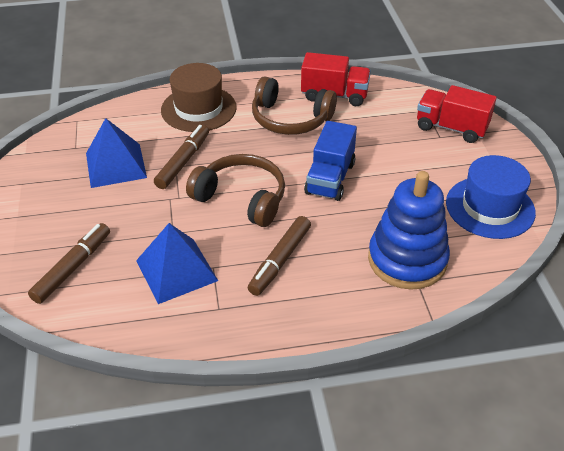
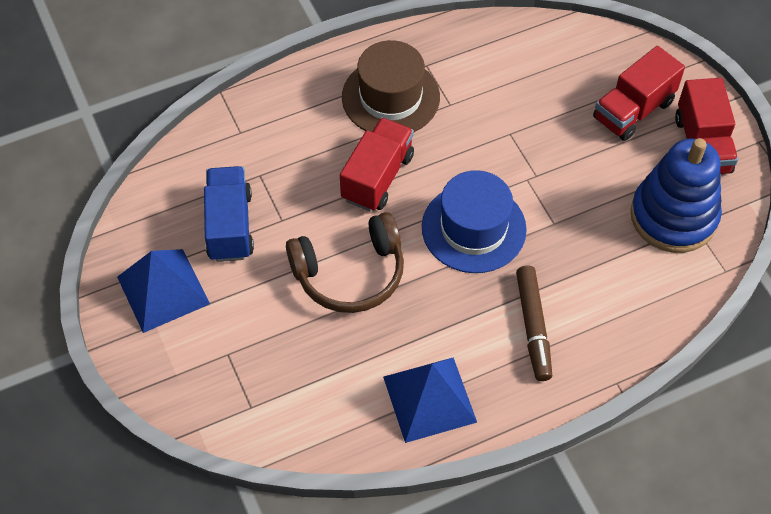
brown headphones: [186,154,285,227] [252,76,337,135] = 2 -> [286,212,404,313] = 1
brown marker: [28,223,110,304] [154,125,209,189] [248,216,311,296] = 3 -> [516,266,552,381] = 1
red truck: [301,52,371,106] [417,85,497,143] = 2 -> [340,118,414,211] [593,46,685,141] [675,78,738,174] = 3

